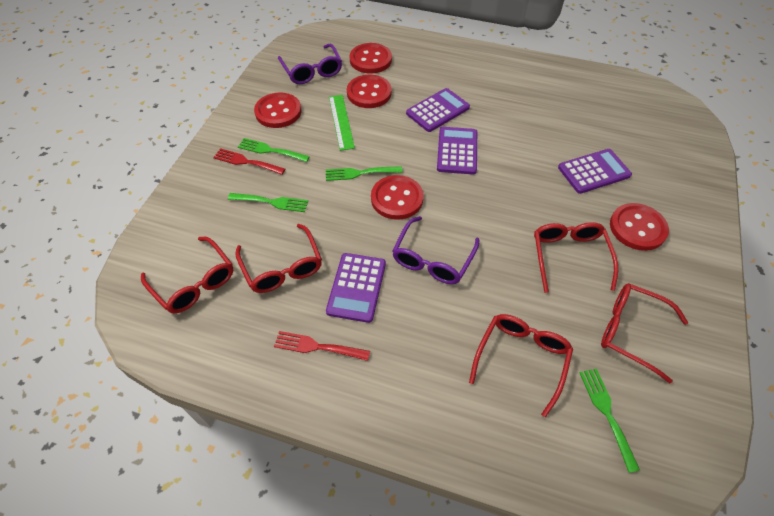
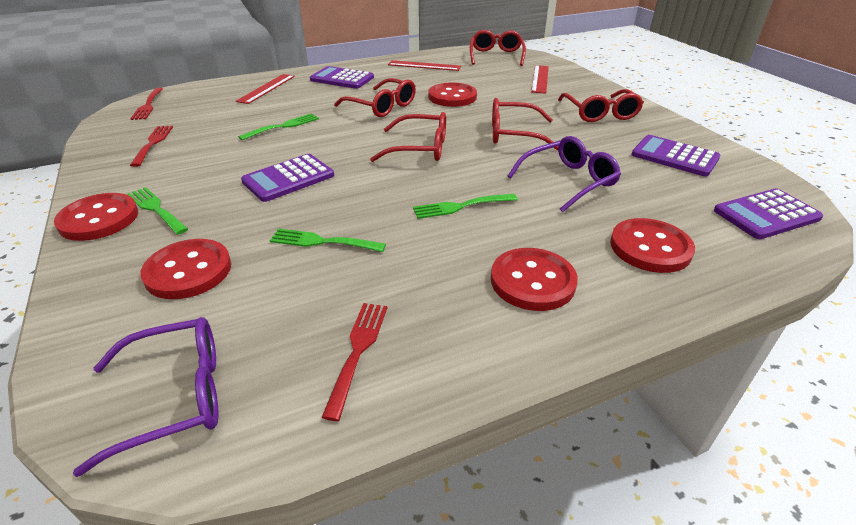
green ruler: [329,95,355,151] = 1 -> none = 0
red fork: [213,148,285,175] [274,331,370,361] = 2 -> [130,88,163,120] [130,126,173,167] [321,303,387,421] = 3
red ruler: none = 0 -> [236,74,295,104] [388,60,461,71] [531,65,549,94] = 3

